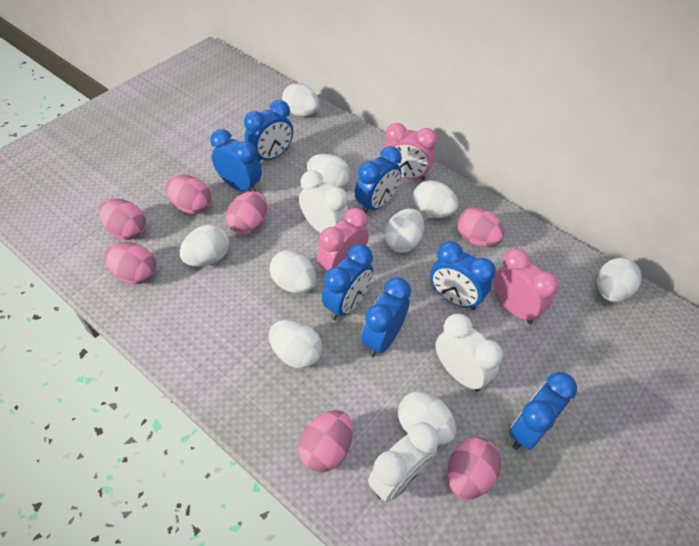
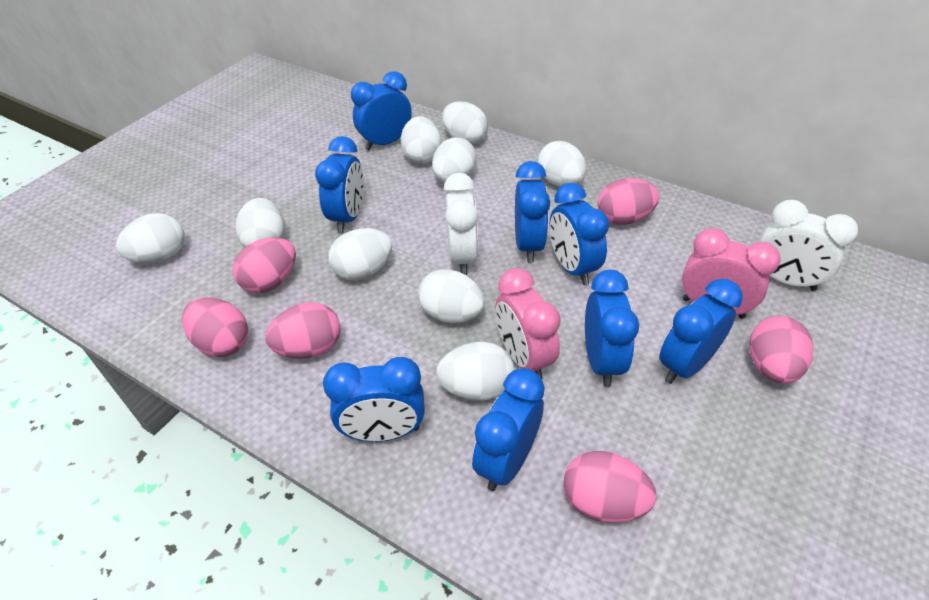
blue clock: [210,129,262,191] [244,100,293,162] [322,244,373,320] [355,146,402,214] [361,277,411,357] [430,241,496,310] [509,372,577,450] = 7 -> [315,136,364,233] [323,357,425,442] [351,71,412,150] [472,368,545,491] [515,161,550,262] [549,183,609,285] [585,270,639,387] [659,279,743,384] = 8
pink clock: [317,208,369,271] [384,123,437,180] [493,249,559,324] = 3 -> [496,268,561,379] [682,228,781,319] = 2
pink egg: [99,199,146,240] [104,242,156,285] [166,175,211,214] [226,191,267,235] [298,410,353,473] [447,437,501,500] [457,207,504,247] = 7 -> [182,297,248,357] [233,237,296,293] [265,302,341,359] [563,451,656,523] [598,178,660,225] [749,316,814,384] = 6
white clock: [299,170,348,233] [368,422,439,502] [436,314,503,392] = 3 -> [444,173,478,275] [759,200,858,291] = 2

